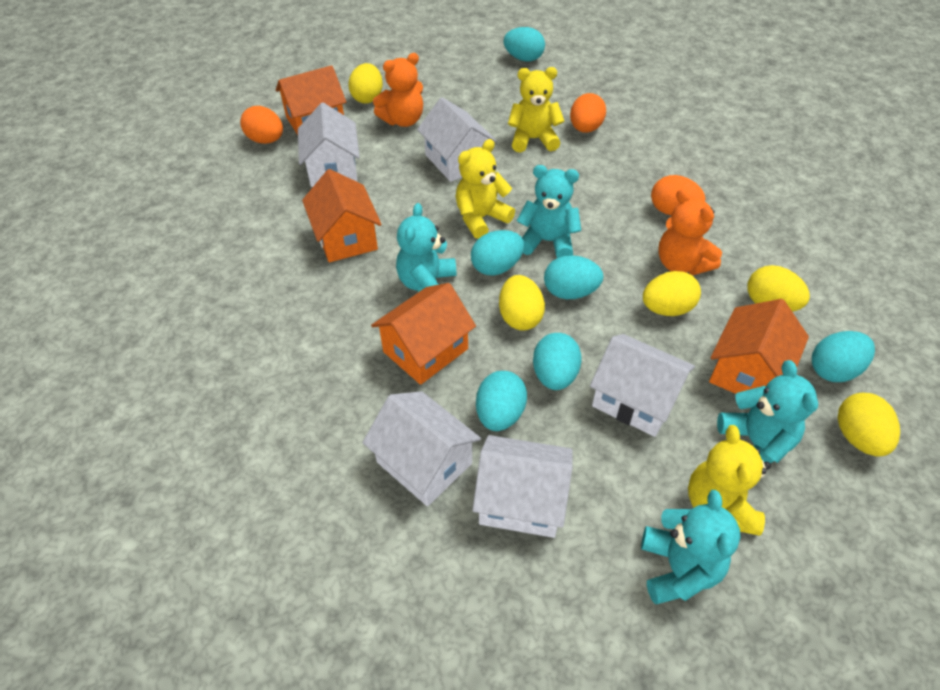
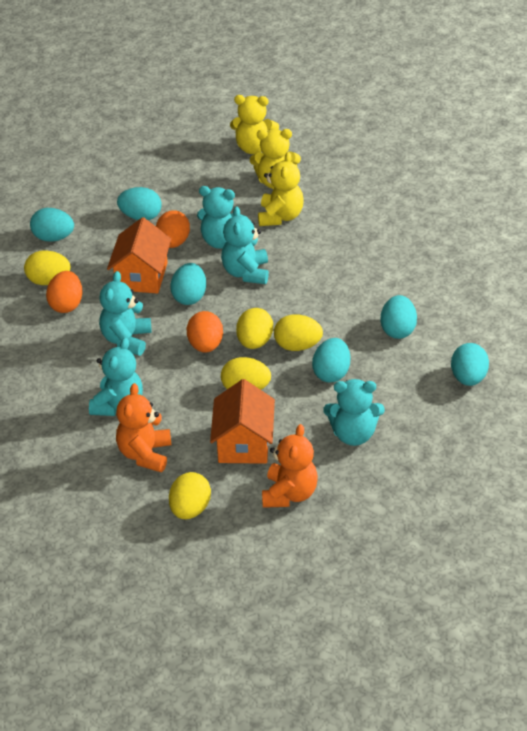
orange house: [276,65,346,135] [302,169,382,262] [371,283,476,385] [709,299,809,394] = 4 -> [107,217,172,294] [210,379,275,464] = 2
turquoise teddy bear: [396,203,457,292] [517,165,581,258] [641,490,740,604] [717,360,818,463] = 4 -> [89,338,143,416] [99,271,152,356] [197,186,248,249] [221,206,269,284] [323,379,385,446] = 5
white house: [298,103,360,187] [362,391,481,506] [417,97,496,182] [472,435,573,538] [590,334,695,437] = 5 -> none = 0

